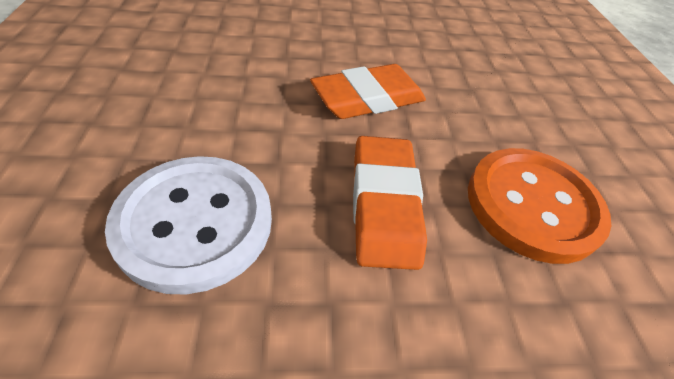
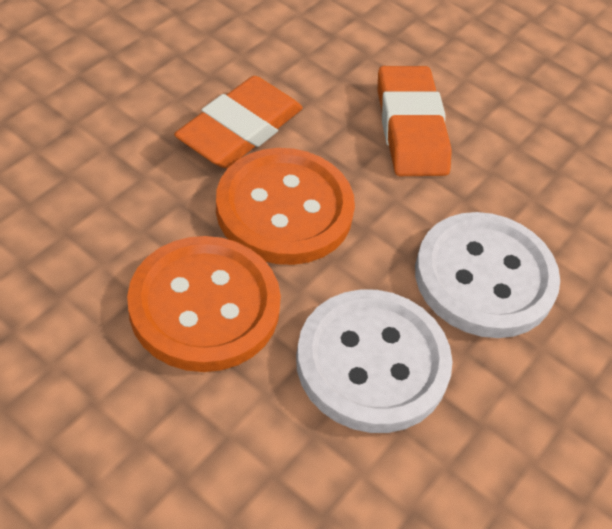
orange button: [468,148,611,264] = 1 -> [127,236,281,372] [216,148,355,265] = 2
white button: [105,156,272,294] = 1 -> [296,289,453,433] [415,212,560,338] = 2

